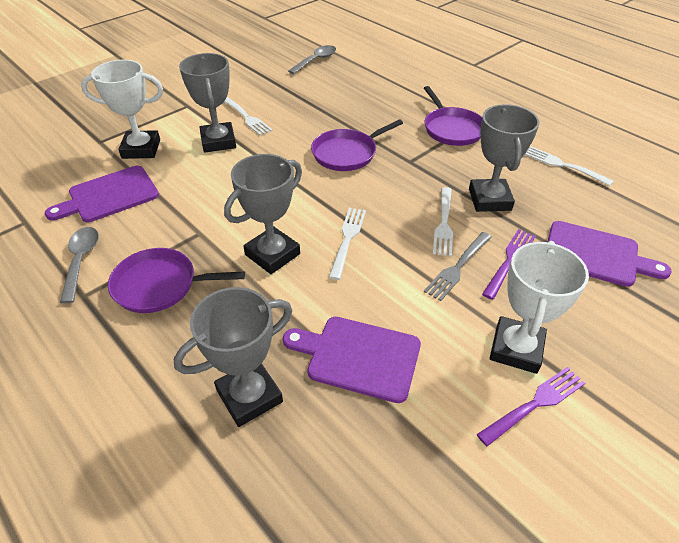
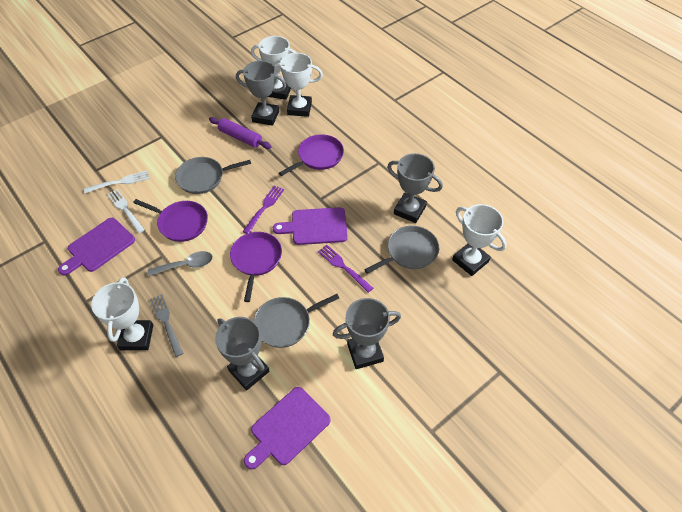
grey pan: none = 0 -> [175,157,251,194] [254,294,339,348] [364,226,439,274] = 3
grey spoon: [60,227,99,303] [288,45,336,74] = 2 -> [148,251,213,276] = 1
purple rolling pin: none = 0 -> [209,117,272,149] = 1
white fork: [224,97,273,136] [329,208,366,280] [433,187,453,256] [524,146,614,186] = 4 -> [84,170,150,193] [107,189,145,233] = 2
white trophy: [81,60,163,159] [490,241,589,374] = 2 -> [91,277,153,350] [251,36,296,100] [274,53,323,117] [452,204,507,276] = 4

